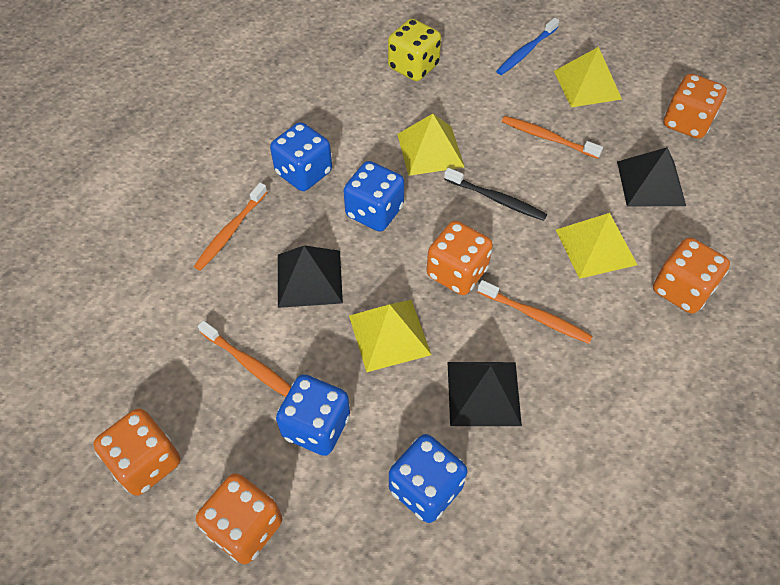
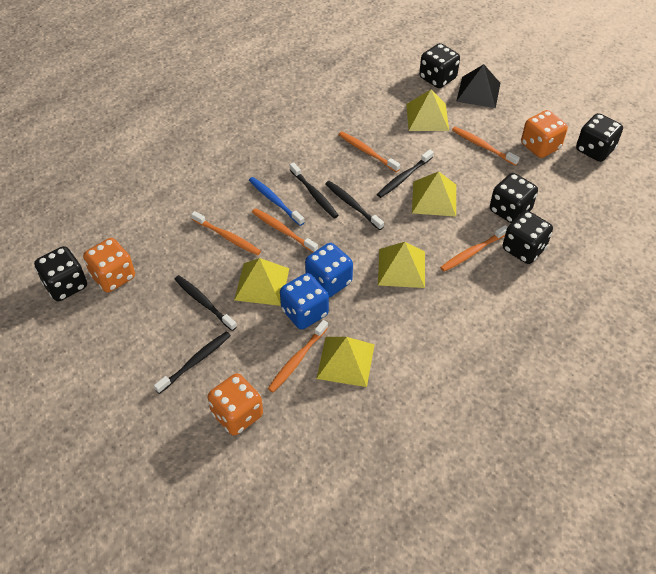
black dice: none = 0 -> [34,246,87,301] [419,43,460,88] [490,173,538,223] [503,211,553,264] [576,113,623,162] = 5
black pyramid: [278,245,343,308] [448,362,522,426] [617,147,686,206] = 3 -> [456,64,500,108] = 1
black toothbrush: [444,168,547,221] = 1 -> [154,331,231,394] [174,275,237,331] [290,162,339,218] [325,181,384,230] [377,150,434,198] = 5
blue dice: [270,122,332,191] [276,374,350,456] [343,161,404,231] [389,434,467,523] = 4 -> [280,273,329,330] [305,243,353,297] = 2
orange dice: [93,408,180,496] [196,473,282,564] [427,221,493,295] [653,237,730,314] [663,74,727,139] = 5 -> [83,238,135,293] [207,373,263,436] [521,110,568,158] = 3
orange toothbrush: [194,183,267,271] [198,321,291,397] [477,280,593,344] [502,116,603,159] = 4 -> [191,211,261,255] [252,208,318,253] [268,320,328,392] [339,131,400,172] [440,225,507,272] [452,127,520,166] = 6
yellow dice: [388,19,441,81] = 1 -> none = 0
yellow pyramid: [349,300,431,372] [397,114,465,176] [554,47,622,107] [556,213,637,279] = 4 -> [234,258,289,306] [316,337,375,387] [378,242,425,288] [406,89,449,131] [412,171,456,217] = 5

